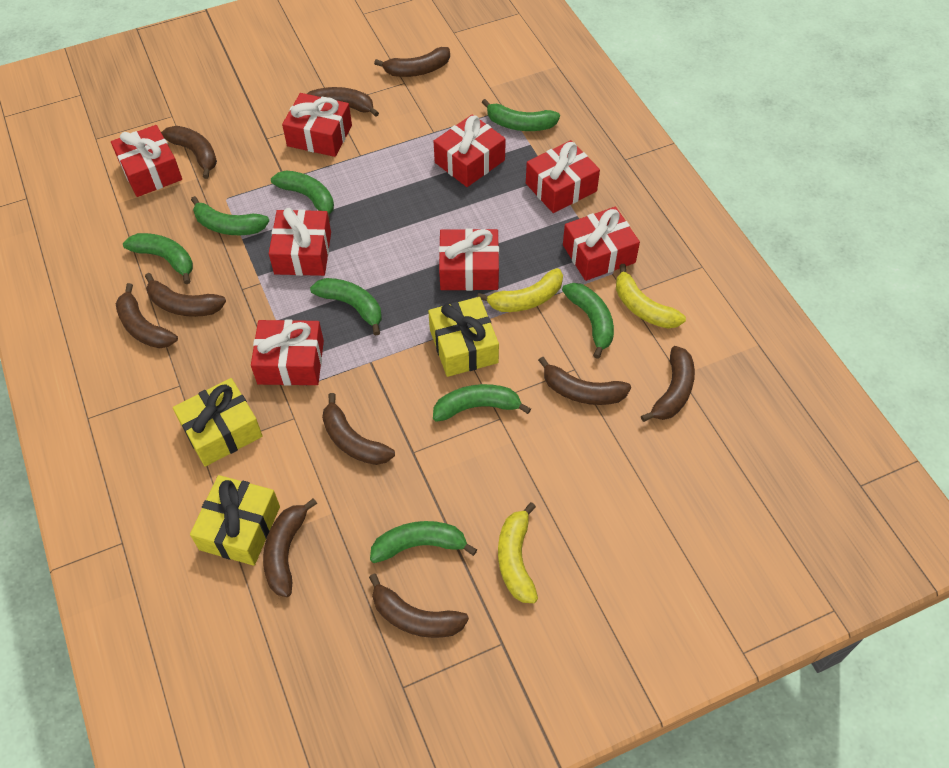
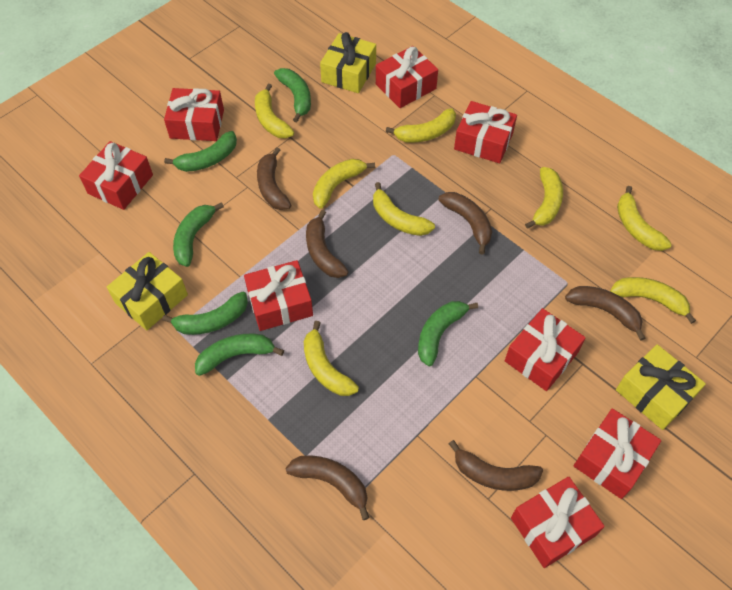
brown banana: [116,283,178,348] [145,273,226,317] [161,126,217,179] [263,498,317,597] [307,87,379,117] [322,393,395,465] [369,574,469,638] [374,47,450,77] [538,357,631,405] [641,346,695,422] = 10 -> [257,147,291,210] [285,455,370,520] [306,210,348,278] [438,192,492,255] [449,440,543,491] [565,286,645,341] = 6
green banana: [123,233,193,284] [191,196,269,235] [271,170,334,223] [310,278,382,336] [370,521,477,563] [433,384,531,422] [482,99,560,131] [562,283,614,359] = 8 -> [162,292,248,335] [164,131,237,172] [173,202,224,267] [195,334,284,376] [274,68,311,122] [418,301,478,366] = 6
yellow banana: [477,268,563,312] [498,502,538,603] [616,264,686,329] = 3 -> [255,83,294,138] [304,321,359,396] [313,159,375,209] [373,182,435,236] [386,108,456,143] [525,167,563,229] [610,277,696,324] [617,186,672,251] = 8

